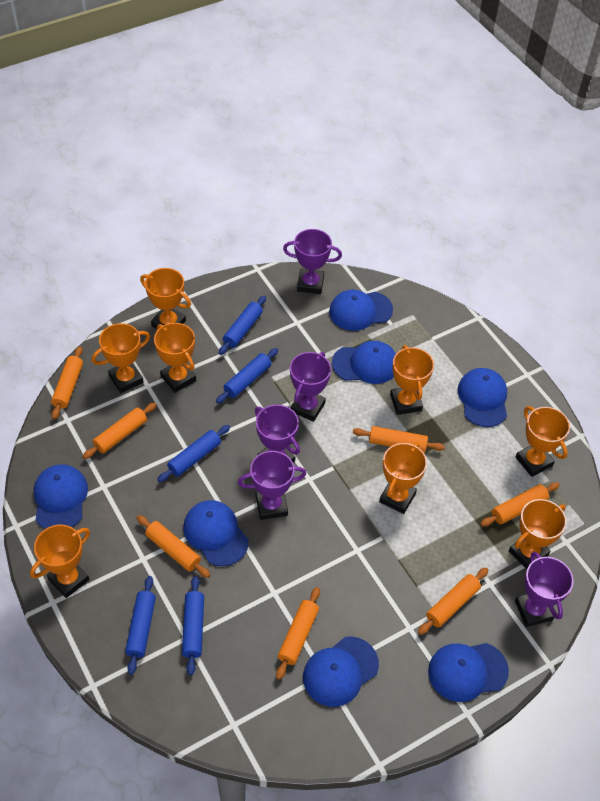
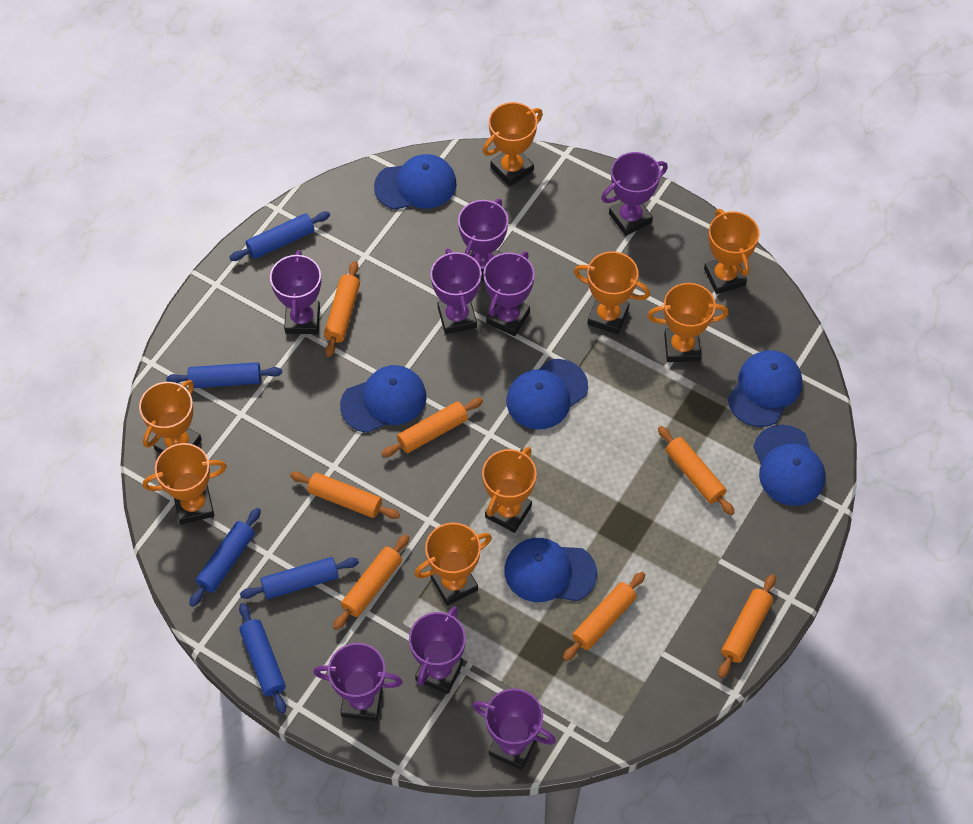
blue cap: [34,464,88,529] [183,500,249,566] [303,636,379,707] [329,290,393,331] [332,341,396,384] [428,643,509,702] [458,368,507,427] = 7 -> [340,365,426,433] [374,154,457,210] [504,538,597,602] [506,359,588,430] [728,350,802,427] [753,425,825,506] = 6
purple trophy: [238,451,306,520] [255,405,300,463] [283,229,342,294] [290,352,331,422] [515,551,574,627] = 5 -> [270,250,321,334] [313,643,403,721] [409,606,466,694] [431,248,482,334] [458,199,508,281] [472,688,556,770] [483,251,535,336] [601,152,668,236] = 8

